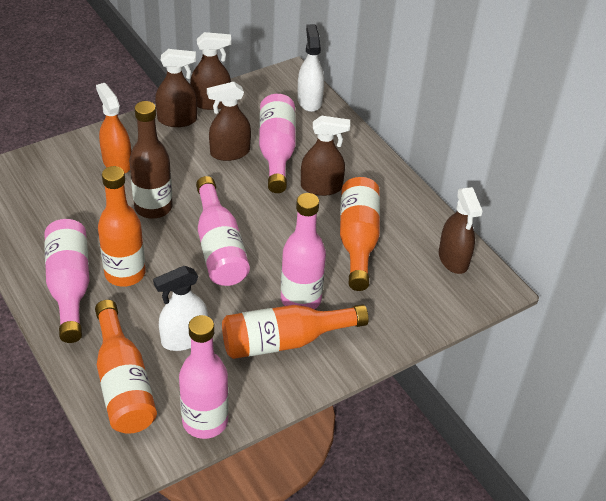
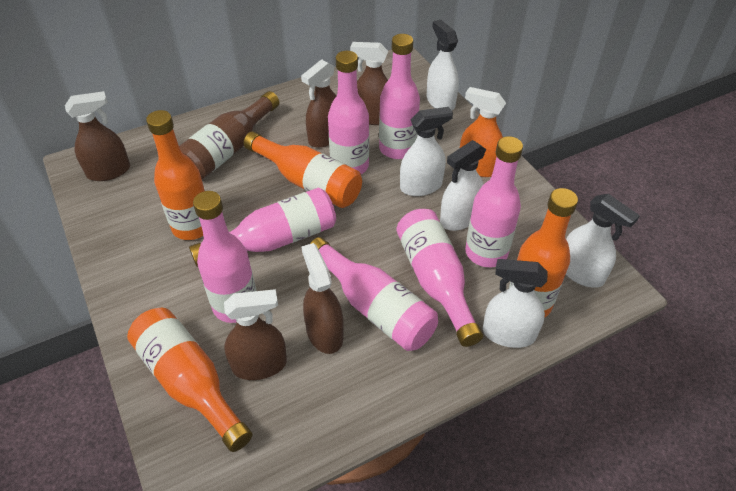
pink bottle: [44,219,89,343] [179,315,229,439] [196,176,250,286] [259,94,296,193] [281,193,326,309] = 5 -> [189,188,336,267] [193,191,257,323] [310,237,438,351] [328,51,369,174] [379,34,420,159] [396,209,483,347] [465,136,523,267] = 7
white spray bottle: [153,266,208,351] [297,24,324,112] = 2 -> [400,107,453,196] [427,20,459,111] [440,140,486,231] [483,259,548,348] [566,194,640,288] = 5

